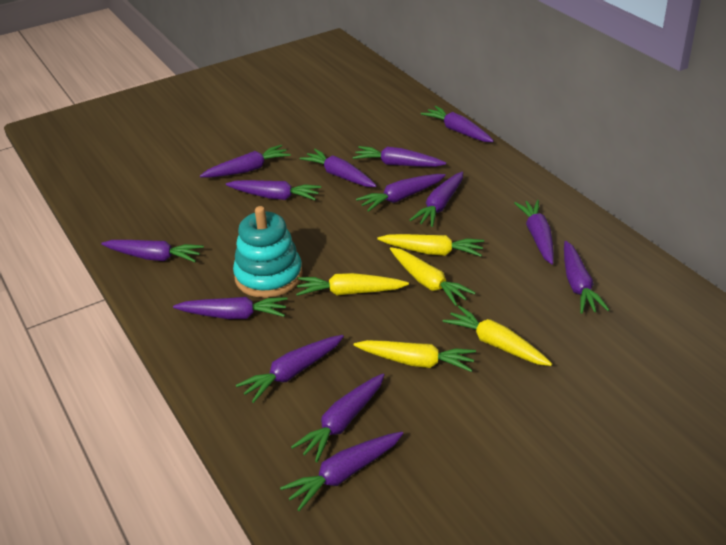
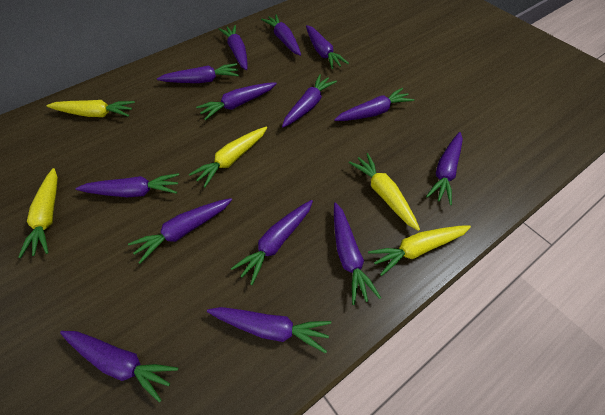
turquoise stacking toy: [233,206,303,298] = 1 -> none = 0

